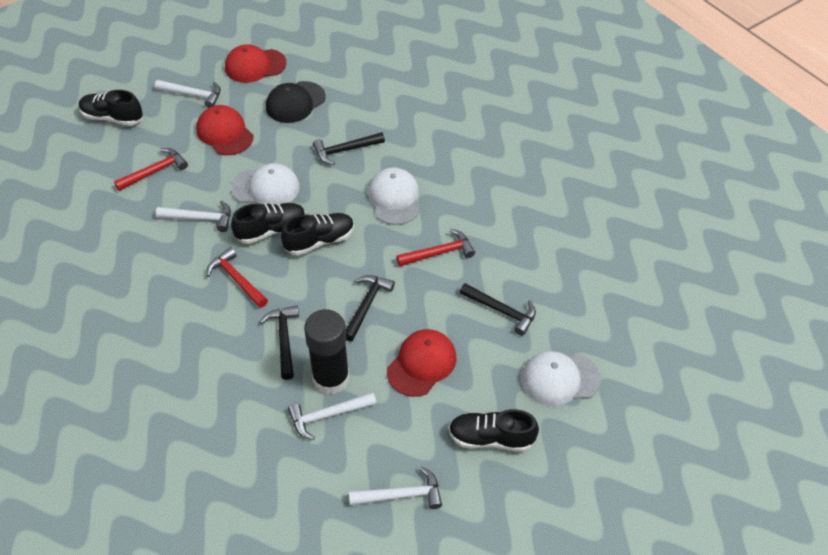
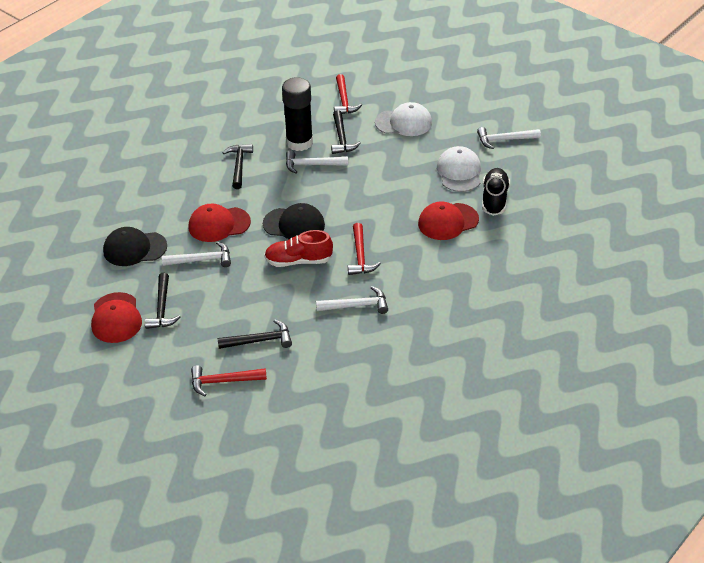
black cap: [266,81,326,123] = 1 -> [103,227,167,266] [263,203,325,239] = 2
black shoe: [79,90,143,126] [231,203,306,244] [281,213,354,256] [449,409,539,452] = 4 -> [482,168,510,216] = 1
red shoe: none = 0 -> [264,230,333,267] = 1
white cap: [231,163,300,205] [368,167,420,225] [521,351,601,406] = 3 -> [375,102,432,136] [437,146,481,192] = 2

